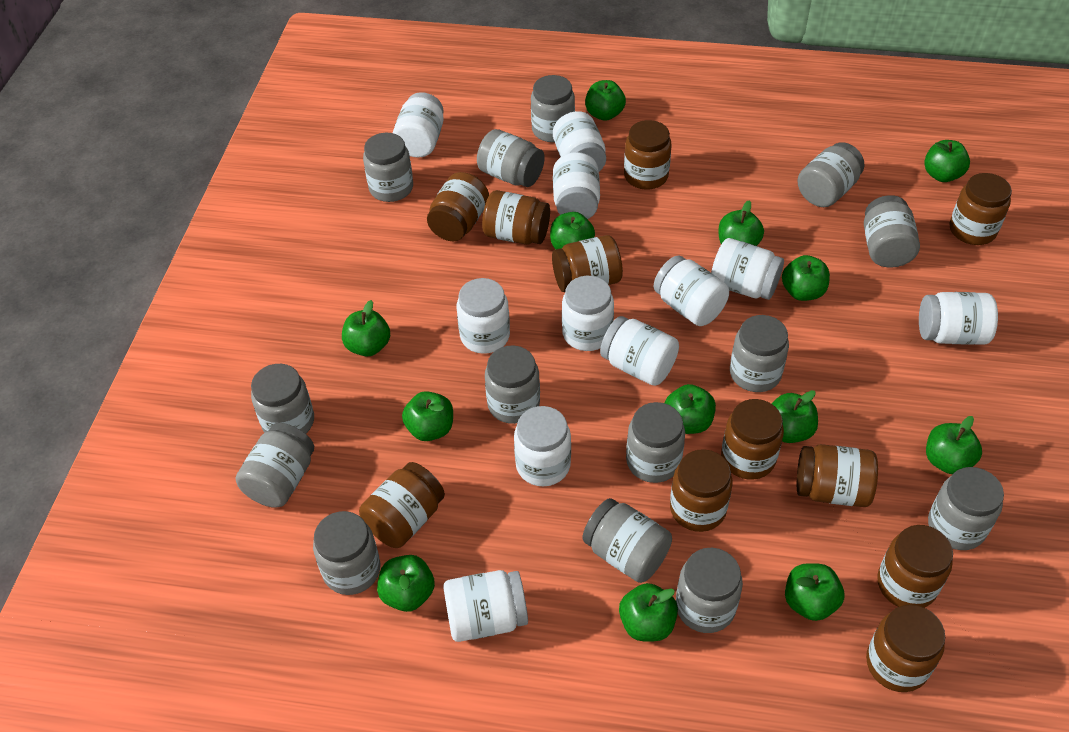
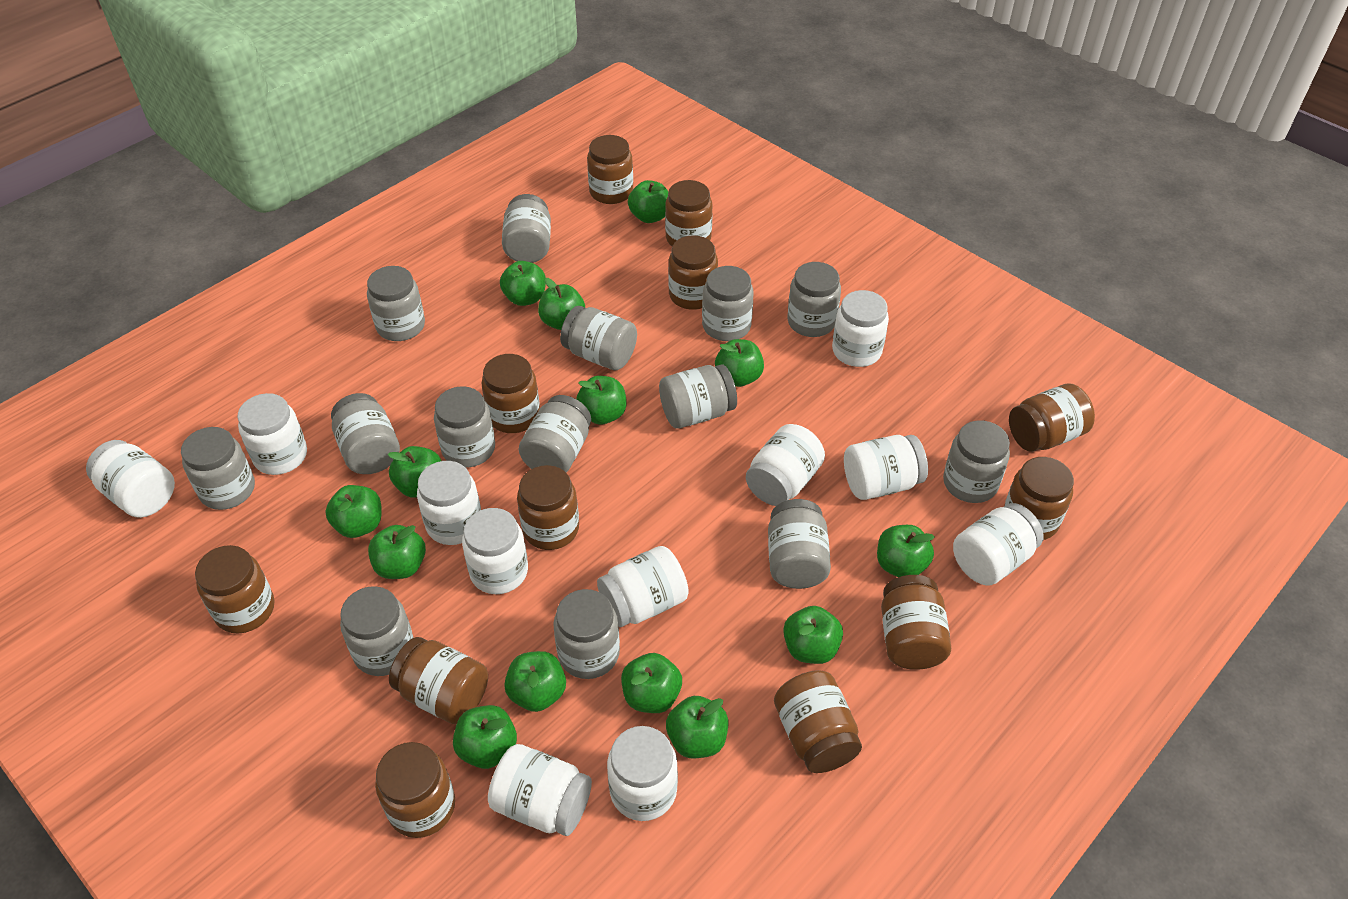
brown jar: [359,462,445,548] [427,172,489,241] [482,190,550,245] [552,235,623,292] [624,120,672,190] [670,449,733,532] [721,399,784,480] [797,444,878,507] [866,604,945,692] [877,525,953,608] [950,173,1012,245] = 11 -> [195,545,274,634] [375,742,455,838] [389,637,488,724] [481,354,540,433] [517,465,579,550] [587,135,633,204] [665,180,712,246] [668,235,718,310] [774,670,862,773] [881,575,951,670] [1004,457,1074,540] [1009,383,1095,452] = 12
green apple: [342,300,390,357] [377,555,435,612] [402,391,453,441] [550,212,595,249] [585,80,626,121] [619,583,678,641] [665,384,716,434] [719,200,764,246] [772,390,818,443] [782,255,830,301] [785,563,844,621] [924,140,970,182] [926,416,982,474] = 13 -> [325,485,382,538] [368,525,426,579] [388,446,441,498] [453,705,517,769] [500,261,546,306] [504,651,566,712] [538,278,585,330] [576,376,627,425] [621,653,682,713] [628,180,668,223] [666,696,728,758] [715,339,764,387] [783,606,843,664] [877,525,934,577] = 14

